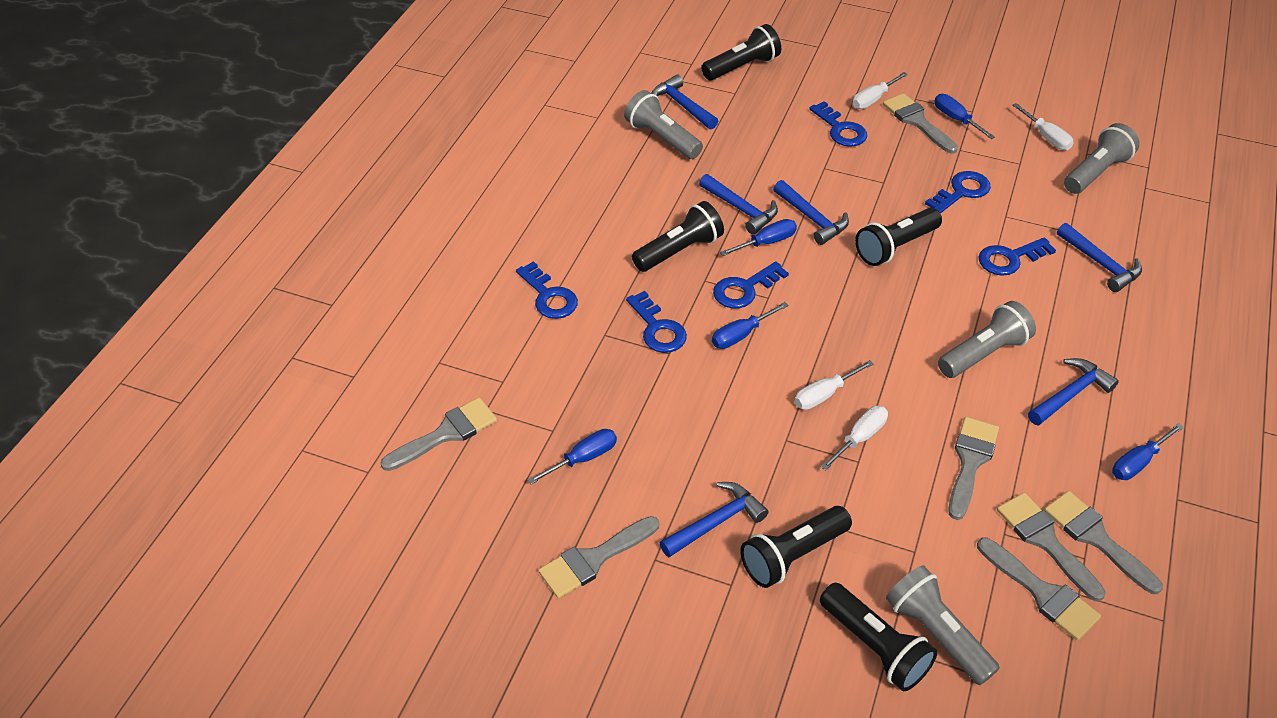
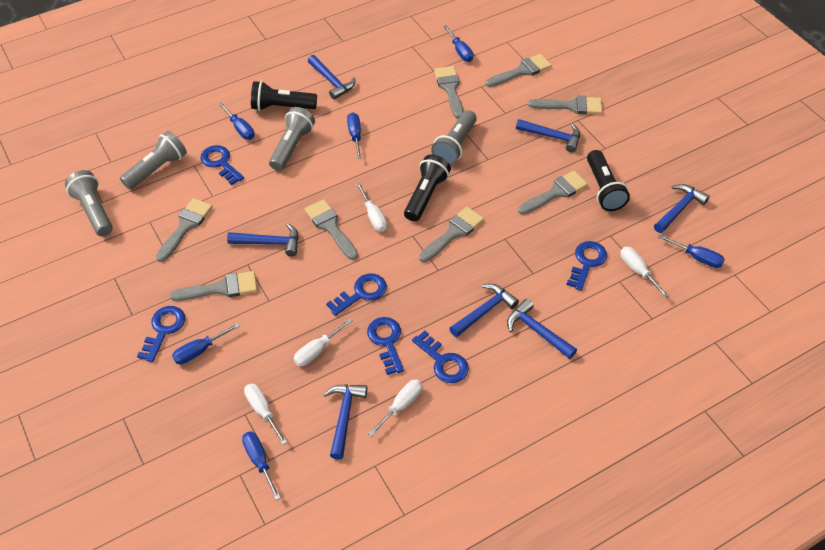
black flashlight: [632,201,724,272] [701,24,781,80] [740,506,852,588] [820,583,937,691] [855,208,942,266] = 5 -> [251,81,317,111] [404,154,451,222] [587,150,630,211] = 3
blue hammer: [651,75,718,130] [660,482,768,557] [699,174,778,234] [773,180,849,245] [1028,358,1119,426] [1057,223,1142,292] = 6 -> [227,223,299,257] [308,55,355,100] [324,384,367,460] [449,284,519,337] [507,299,577,359] [516,119,580,153] [654,184,710,233] = 7
blue screwdriver: [527,429,617,484] [712,302,789,349] [720,219,797,256] [934,94,995,139] [1112,423,1184,480] = 5 -> [172,323,240,364] [218,102,255,140] [242,431,281,500] [347,112,362,159] [443,25,473,62] [658,235,725,268] = 6
grey brush: [380,397,497,471] [538,516,659,598] [883,93,958,154] [948,417,999,520] [977,537,1101,640] [997,493,1106,601] [1044,491,1163,594] = 7 -> [156,198,213,262] [170,271,257,301] [305,199,358,260] [419,207,484,262] [434,66,464,119] [486,54,552,87] [518,171,588,215] [528,96,602,114] = 8
white screwdriver: [795,360,874,410] [821,406,888,471] [853,72,908,109] [1012,103,1074,150] = 4 -> [244,384,287,445] [294,318,352,366] [356,183,387,232] [368,380,422,436] [621,247,669,298] = 5

